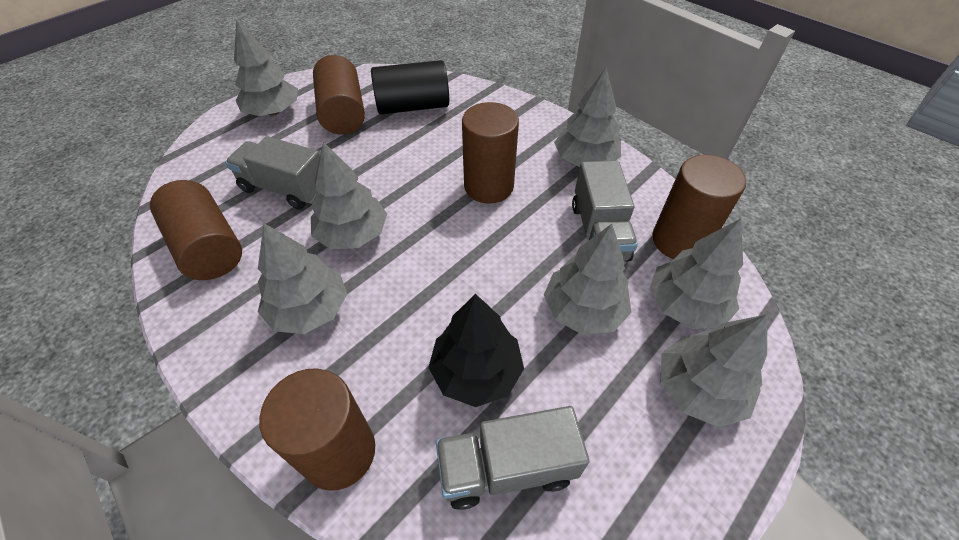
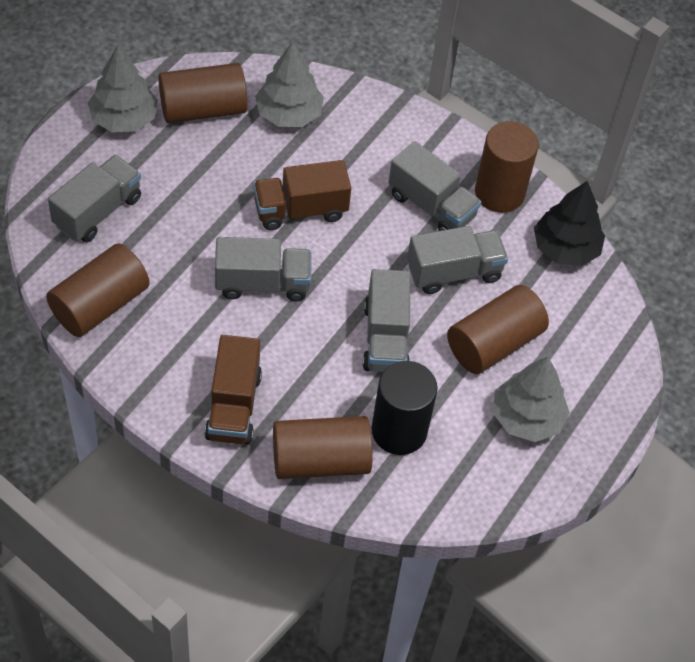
brown truck: none = 0 -> [205,335,262,445] [253,160,351,230] = 2
grey tree: [234,19,298,116] [258,223,347,334] [311,142,387,249] [544,224,632,335] [554,67,621,167] [650,219,743,329] [661,314,767,427] = 7 -> [88,46,158,132] [255,41,324,127] [493,357,570,442] = 3
grey truck: [225,136,320,209] [436,406,590,510] [572,161,638,262] = 3 -> [48,155,141,242] [215,237,312,301] [363,269,410,372] [388,141,481,231] [407,226,508,294] = 5

